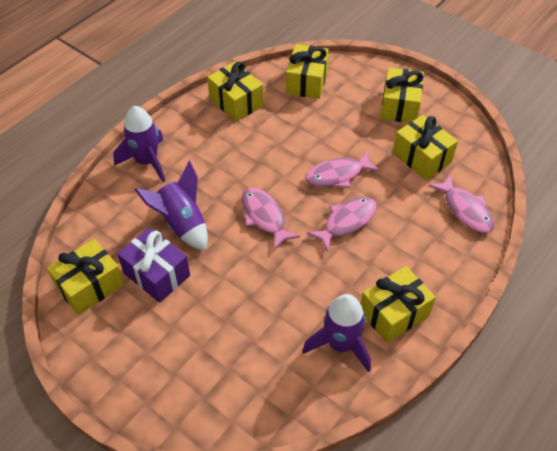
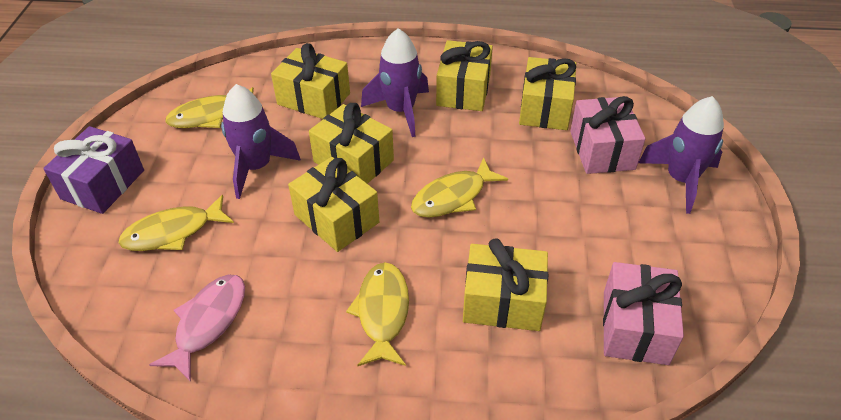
pink fish: [242,188,300,250] [305,151,380,188] [307,197,377,252] [429,175,494,233] = 4 -> [149,275,245,382] = 1
pink gift: none = 0 -> [570,96,646,174] [603,262,684,365] = 2
yellow fish: none = 0 -> [118,195,234,251] [165,87,254,128] [346,262,409,366] [411,157,508,217] = 4

